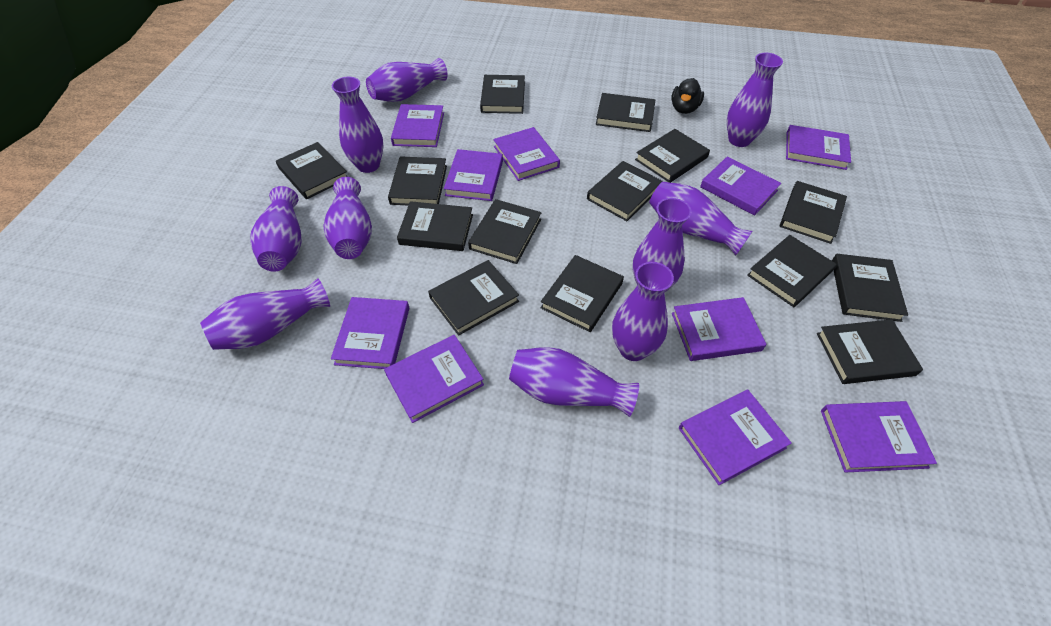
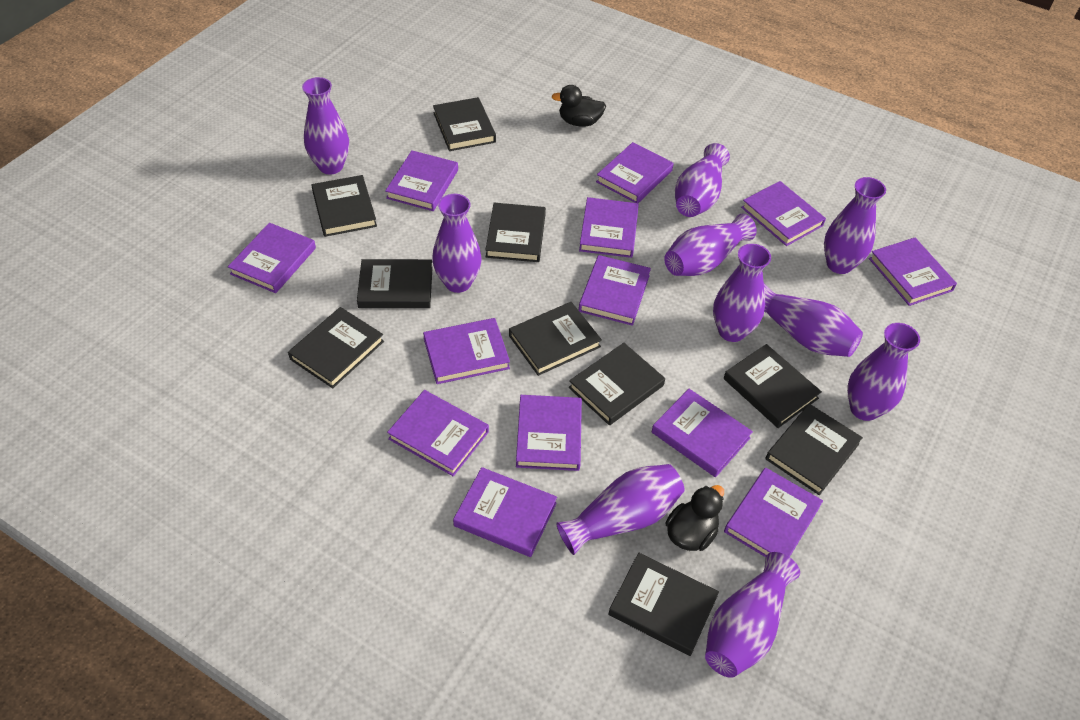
black book: [276,142,347,199] [388,156,447,205] [397,201,473,251] [428,260,519,336] [468,199,541,264] [480,75,525,114] [540,255,624,332] [587,161,663,221] [596,93,655,132] [635,129,710,183] [747,235,837,307] [780,181,847,244] [817,319,923,384] [832,254,908,322] = 14 -> [288,307,384,388] [312,175,377,237] [357,259,433,308] [433,97,496,151] [485,203,546,262] [509,302,602,376] [569,343,665,425] [608,553,719,656] [724,344,822,428] [766,404,863,495] = 10
black duck: [671,78,704,114] = 1 -> [551,85,606,127] [665,485,724,551] = 2
purple book: [331,297,409,369] [384,335,484,423] [391,104,444,147] [444,149,503,201] [493,127,560,181] [672,297,766,361] [679,390,792,485] [700,157,781,216] [786,125,851,170] [821,401,937,473] = 10 -> [228,223,316,293] [385,150,458,211] [387,390,489,476] [423,318,510,384] [453,467,557,557] [516,395,582,471] [579,197,639,258] [579,255,651,326] [596,142,673,203] [652,389,753,477] [724,467,823,557] [741,181,826,246] [869,238,957,306] = 13

